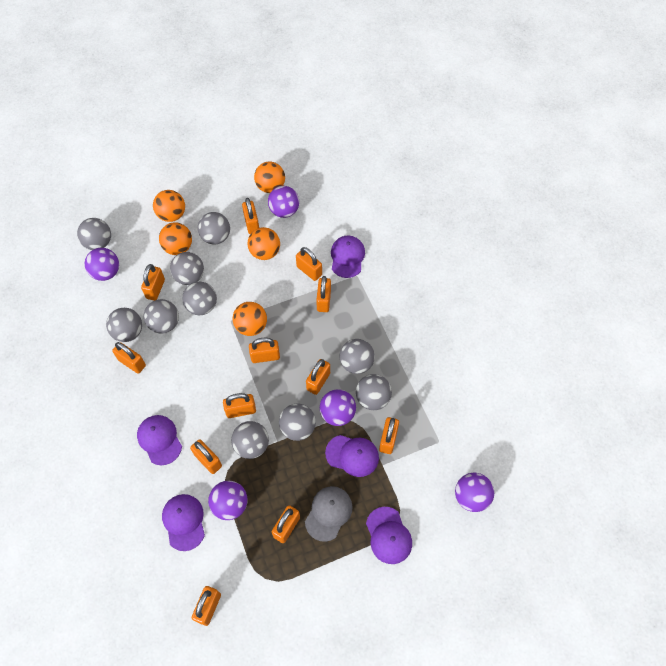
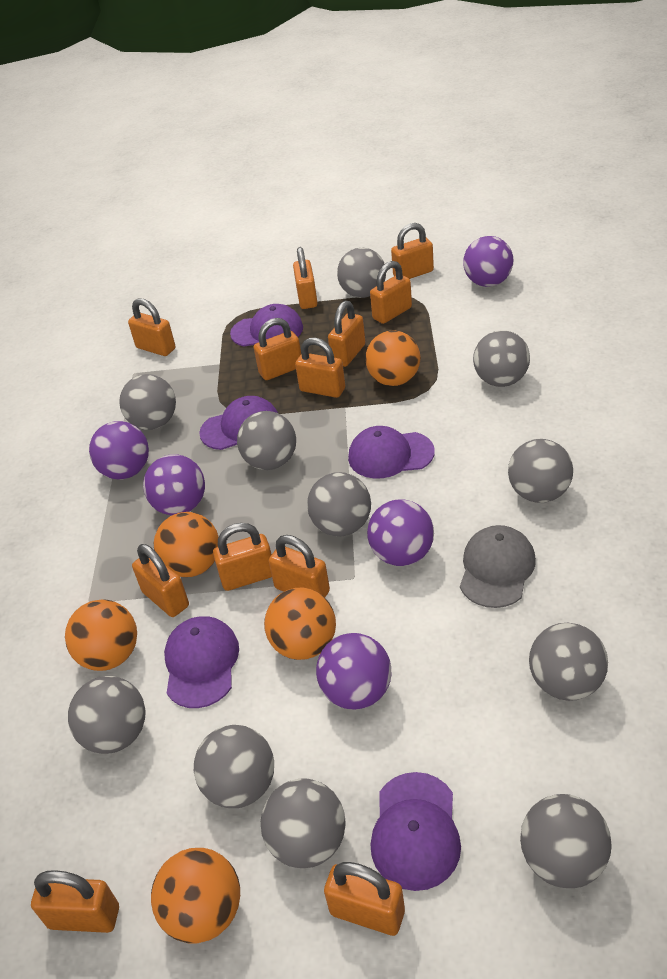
grey ball: [77,218,111,250] [106,308,142,342] [144,299,179,334] [170,252,204,285] [182,282,217,316] [198,212,230,244] [231,421,269,459] [279,404,316,441] [339,339,375,374] [356,374,392,410] = 10 -> [68,676,146,754] [119,374,176,430] [194,725,274,808] [237,411,296,470] [261,778,346,868] [307,472,371,536] [337,248,386,298] [473,330,530,387] [508,439,573,503] [520,794,612,888] [529,623,608,701] = 11

